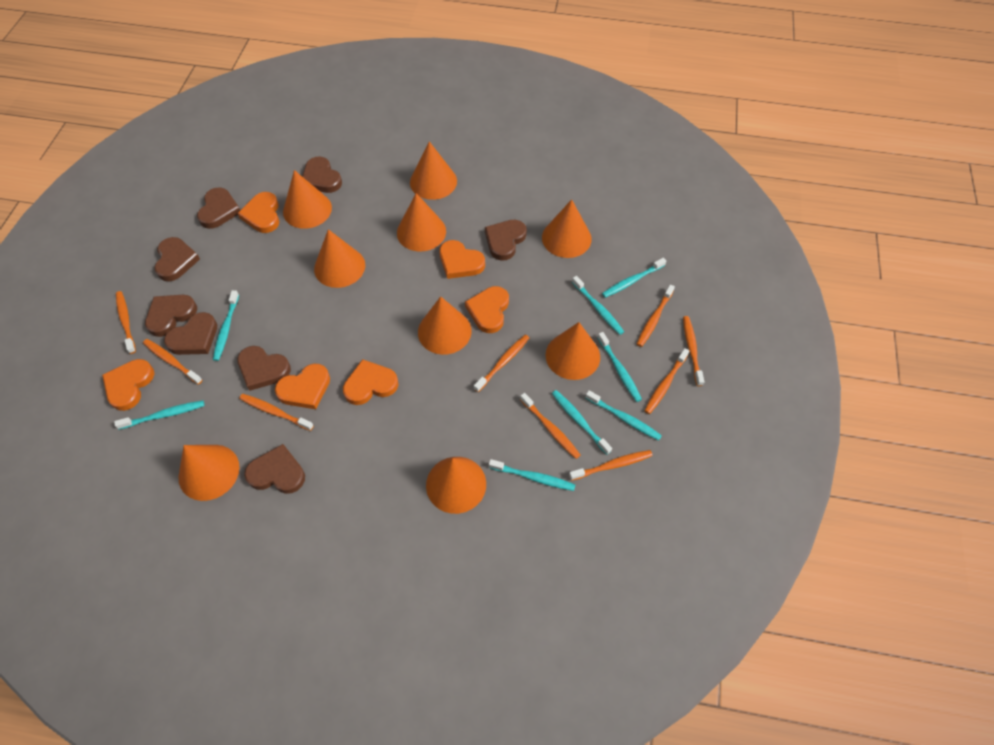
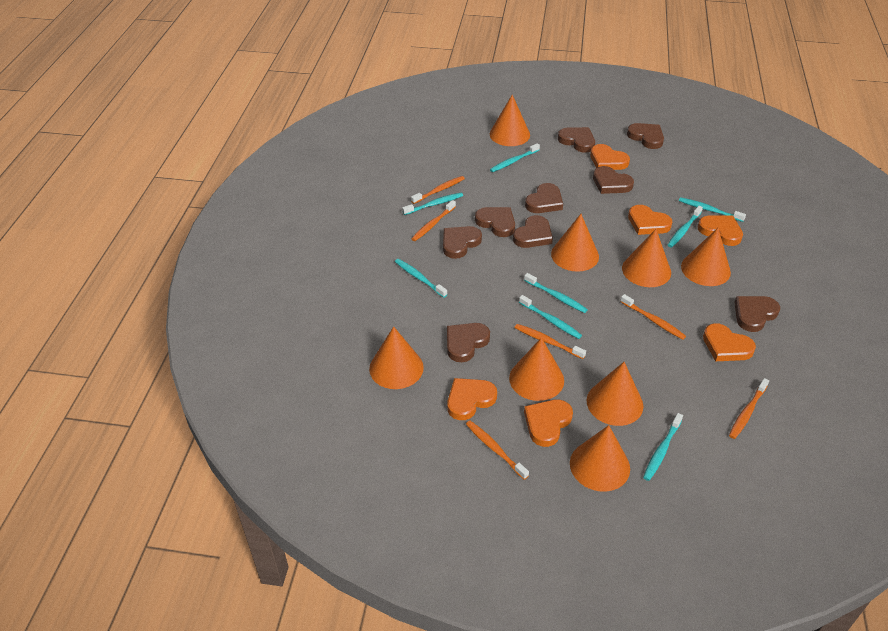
brown heart: [145,295,197,337] [154,237,200,281] [164,312,217,355] [197,187,240,229] [237,346,291,391] [244,444,305,494] [302,157,342,193] [485,220,527,261] = 8 -> [443,226,482,259] [447,323,490,362] [475,207,515,237] [513,215,553,248] [525,183,563,213] [558,127,595,153] [593,166,634,194] [627,123,664,149] [734,296,780,332] = 9
orange cone: [178,445,240,501] [283,170,332,229] [314,229,365,288] [397,193,446,252] [410,141,457,200] [418,296,472,355] [426,457,486,514] [542,199,592,258] [546,322,600,380] = 9 -> [369,326,424,389] [490,95,530,146] [509,337,564,401] [551,214,599,272] [570,425,630,492] [586,362,643,426] [622,229,671,287] [681,228,731,286] = 8
orange toothbrush: [116,291,136,354] [143,339,203,385] [239,394,314,431] [474,335,529,392] [520,393,581,459] [569,450,653,481] [637,284,675,347] [644,348,689,414] [683,316,704,386] = 9 -> [411,176,465,204] [411,200,456,241] [466,421,529,480] [514,324,586,359] [620,294,686,340] [729,378,769,439] = 6

